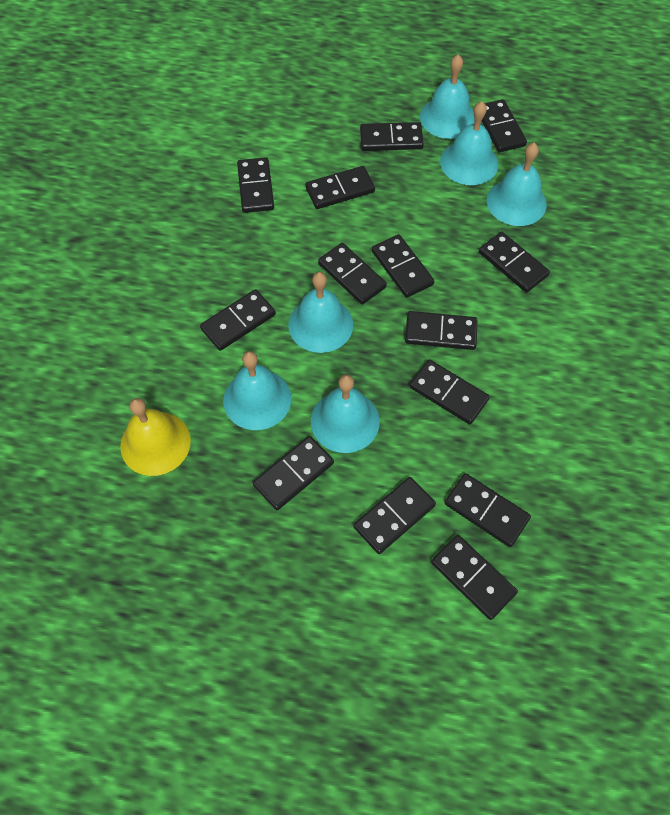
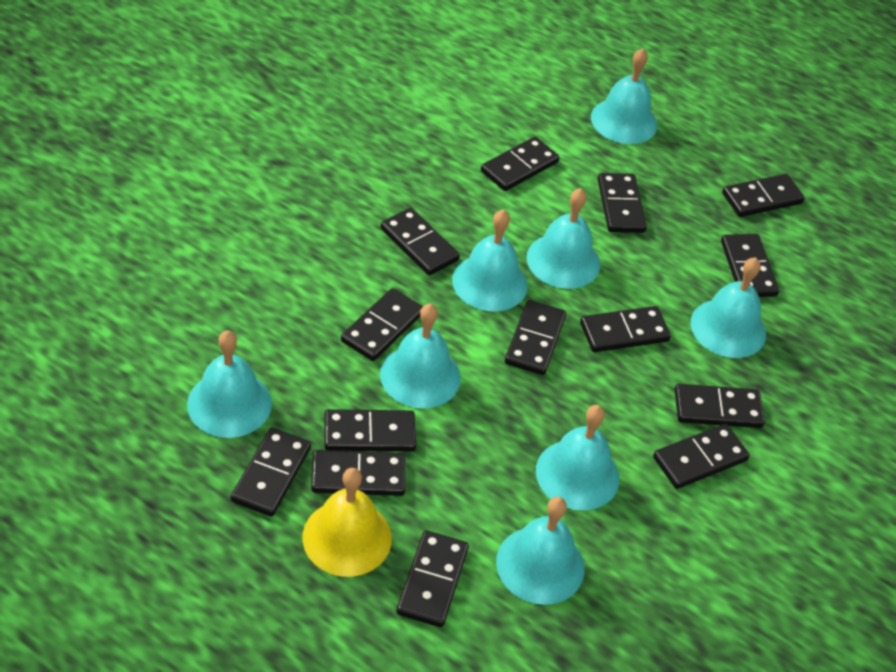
turquoise bell: [223,351,291,430] [288,272,353,353] [311,375,380,453] [420,54,475,139] [440,101,498,185] [487,143,547,226] = 6 -> [187,330,272,438] [380,304,461,409] [452,210,528,312] [496,497,584,605] [526,188,600,289] [536,405,619,510] [591,48,657,144] [690,257,766,358] = 8

